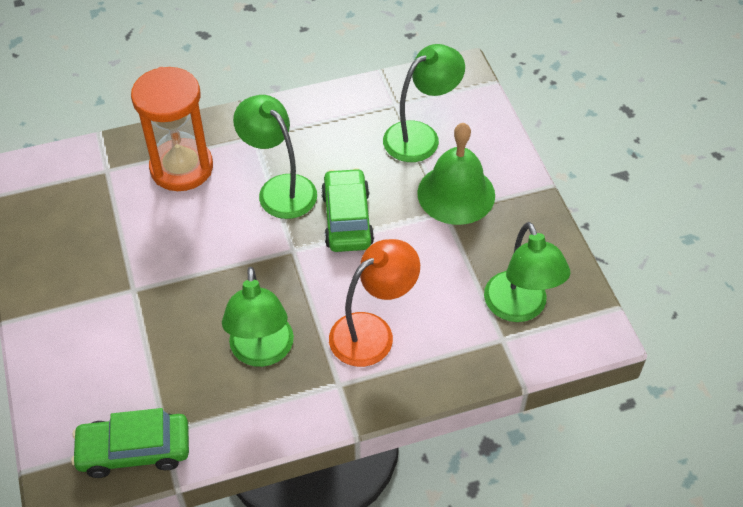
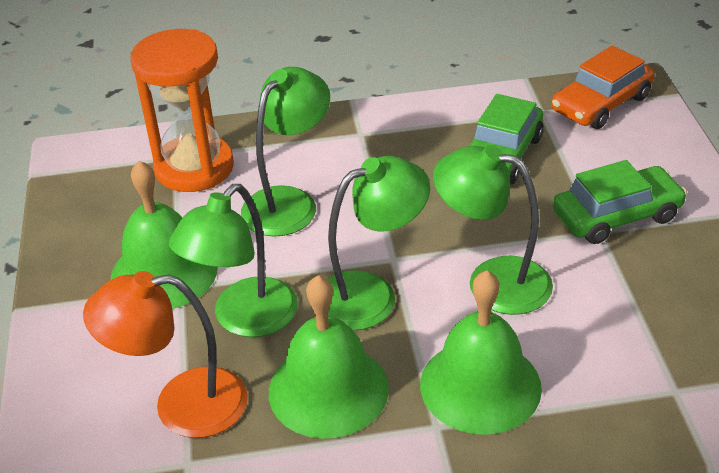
green bell: [417,123,495,225] = 1 -> [110,161,218,309] [269,275,389,439] [420,270,542,434] = 3
orange car: none = 0 -> [551,46,654,129] = 1

